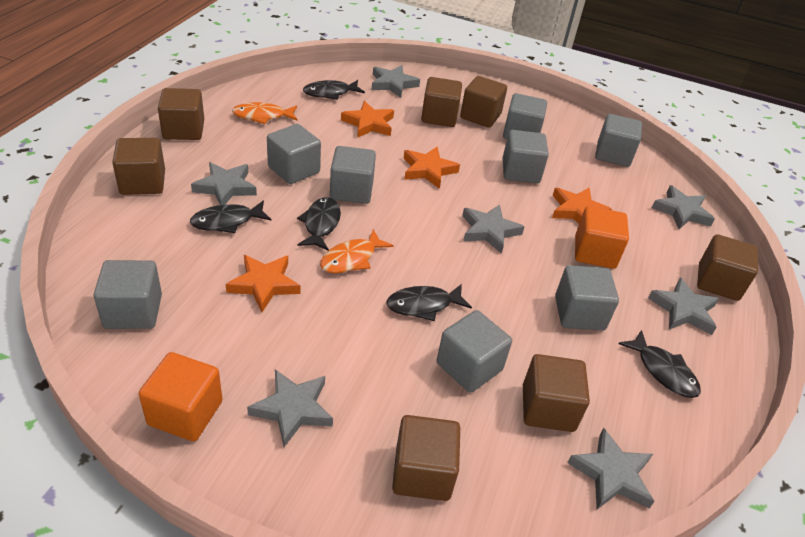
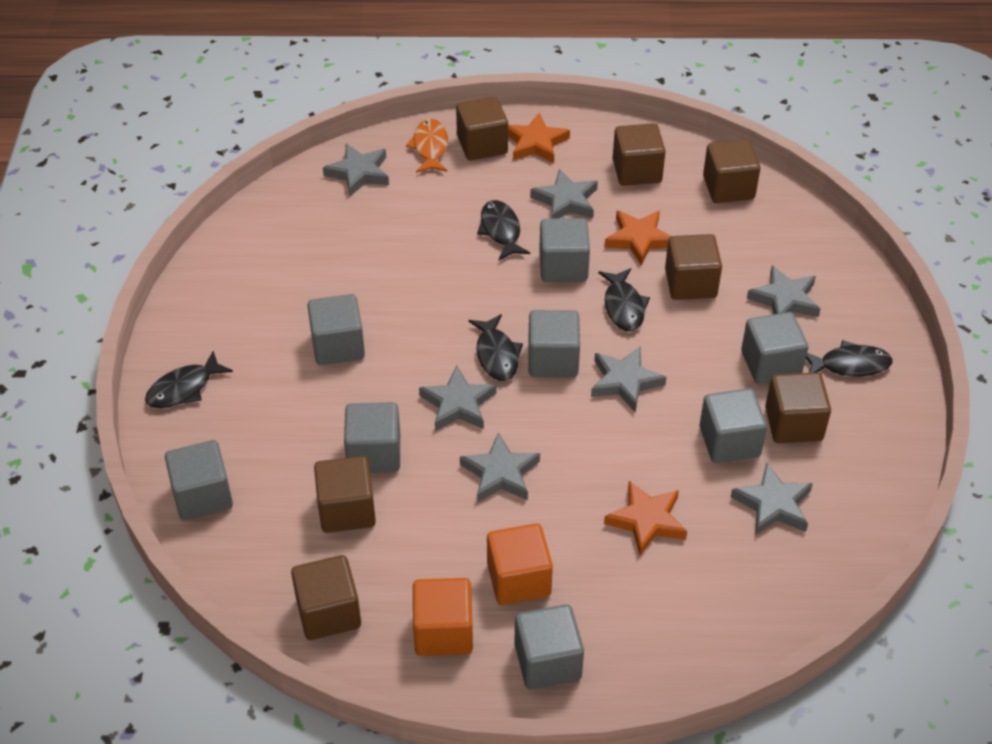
orange fish: [232,102,298,124] [320,229,394,273] = 2 -> [406,119,448,173] = 1
orange star: [226,255,300,312] [341,101,394,138] [404,147,460,189] [552,188,612,224] = 4 -> [508,113,570,163] [604,210,671,266] [604,481,687,556] = 3

